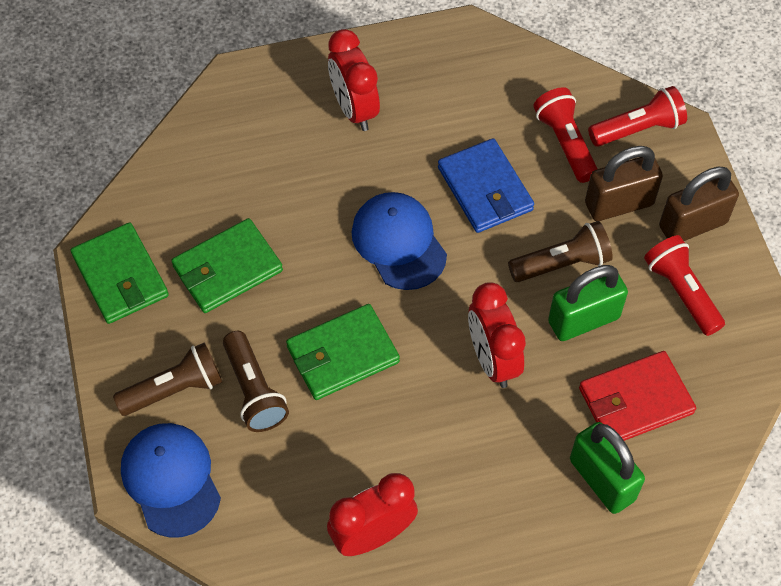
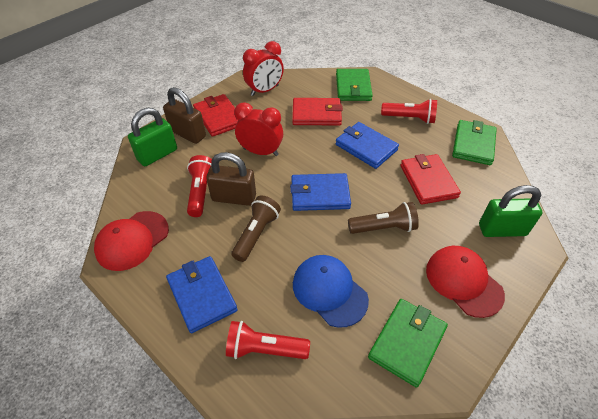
blue cap: [121,423,221,538] [352,192,447,290] = 2 -> [293,255,369,328] = 1
blue wallet: [438,138,534,233] = 1 -> [166,256,238,333] [290,173,351,211] [336,122,399,169] = 3
brown flashlight: [113,342,222,416] [223,331,289,432] [508,221,613,282] = 3 -> [231,195,281,262] [348,202,419,234] = 2
red cap: none = 0 -> [94,211,169,271] [426,246,505,318] = 2
red clock: [327,473,418,556] [328,29,380,131] [468,282,526,388] = 3 -> [234,102,283,156] [243,41,284,96] = 2
red wallet: [579,351,696,441] = 1 -> [193,94,238,137] [292,98,343,126] [401,154,461,205] = 3

